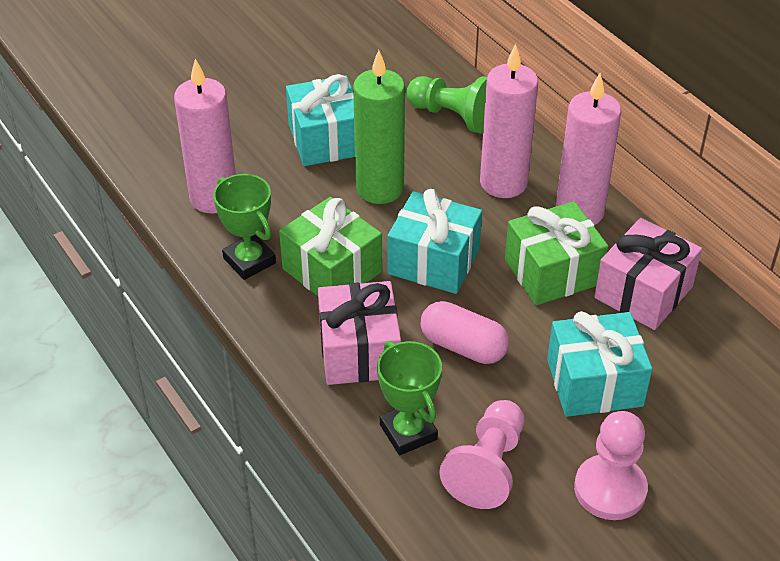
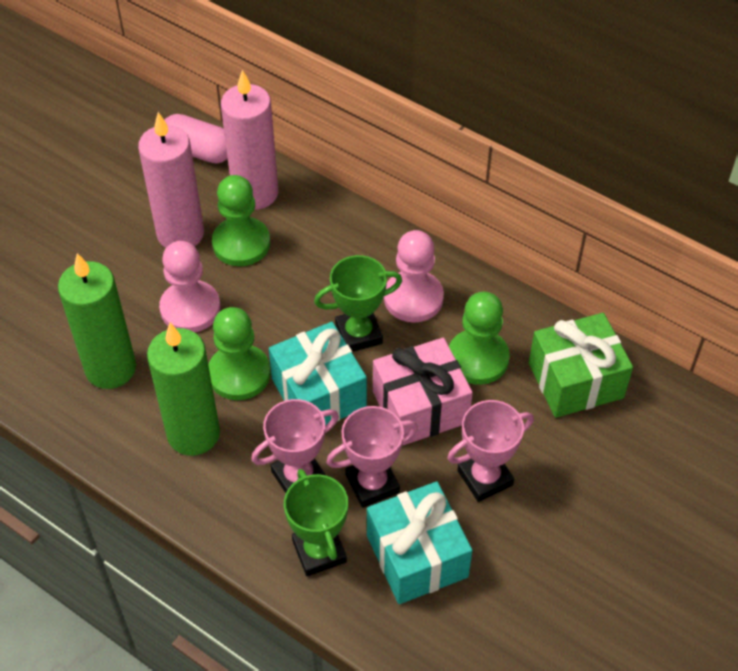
green candle: [353,50,405,204] = 1 -> [58,253,136,389] [147,323,220,456] = 2
green gift: [279,197,382,296] [505,201,608,305] = 2 -> [529,313,633,418] = 1
green pawn: [407,76,487,134] = 1 -> [208,307,270,400] [212,175,270,266] [449,292,510,385] = 3
pink candle: [174,59,236,214] [480,44,538,198] [556,73,621,225] = 3 -> [138,112,204,248] [221,70,278,210] = 2
pink gift: [318,281,401,385] [594,218,702,330] = 2 -> [373,338,473,446] = 1
pink trophy: none = 0 -> [251,399,339,493] [326,406,418,508] [447,400,534,502] = 3
turquoise gift: [286,74,355,166] [387,189,482,294] [547,311,653,417] = 3 -> [269,322,367,426] [367,481,473,604] = 2

